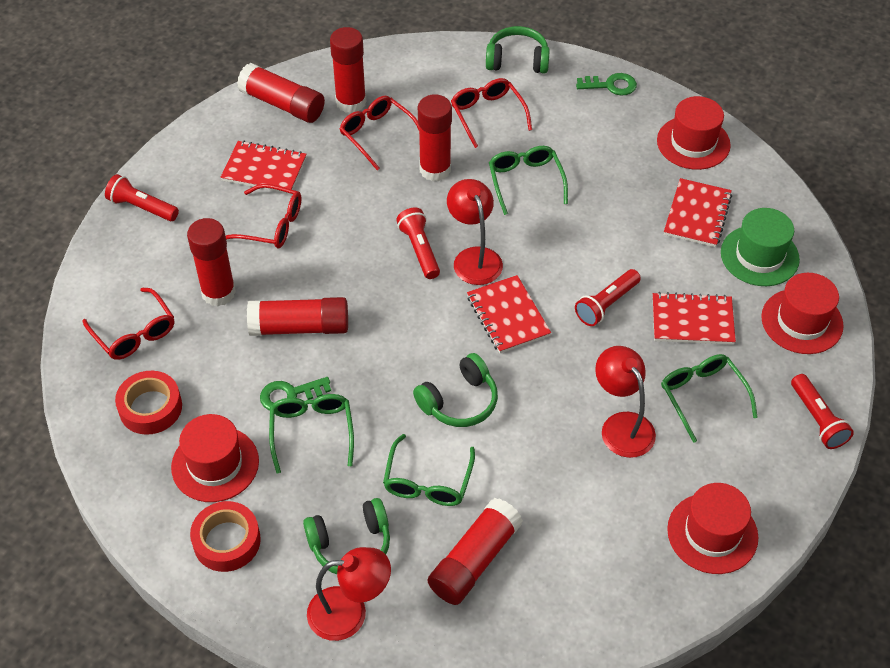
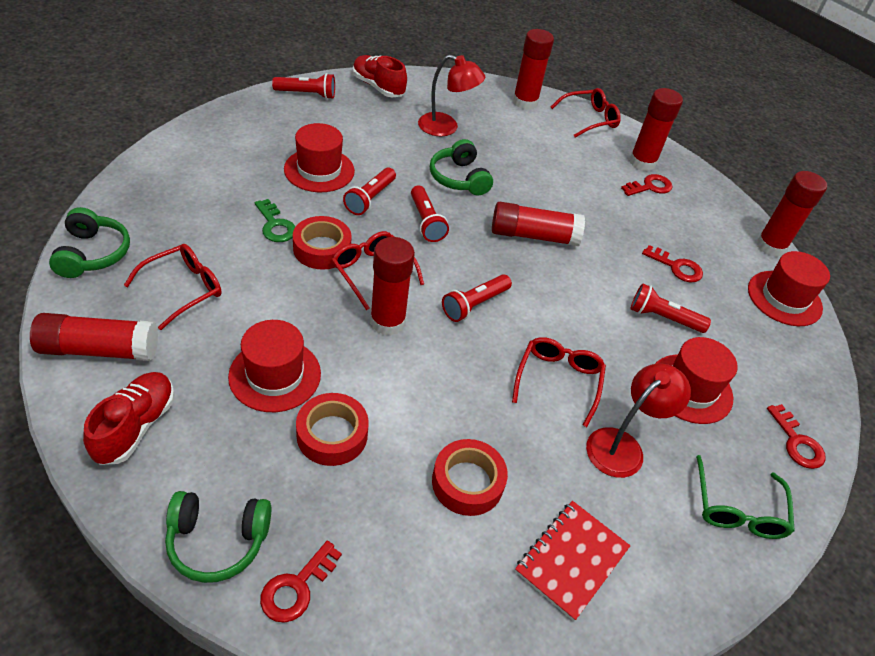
green glasses: [269,394,354,474] [383,434,475,506] [489,146,568,215] [661,354,758,443] = 4 -> [696,455,795,539] = 1
green hat: [721,208,800,286] = 1 -> none = 0
green key: [260,377,331,411] [576,73,637,95] = 2 -> [255,199,296,242] = 1
red flashlight: [105,174,179,221] [396,207,440,279] [575,269,641,326] [791,374,854,449] = 4 -> [272,73,335,99] [343,168,396,215] [411,185,449,242] [442,274,512,322] [631,283,711,333] = 5
red key: none = 0 -> [260,540,342,623] [621,174,673,196] [642,245,703,282] [767,404,826,469] = 4
red lamp: [307,547,391,641] [447,179,503,285] [595,346,656,458] = 3 -> [418,55,485,136] [586,363,691,478] = 2
red notebook: [221,141,307,194] [467,275,551,353] [653,292,736,345] [664,178,732,247] = 4 -> [515,501,630,621] = 1
red shoe: none = 0 -> [83,372,174,465] [352,55,407,97] = 2
red tape: [115,371,182,435] [190,501,261,572] = 2 -> [293,216,352,270] [296,393,369,466] [432,439,508,516] = 3

